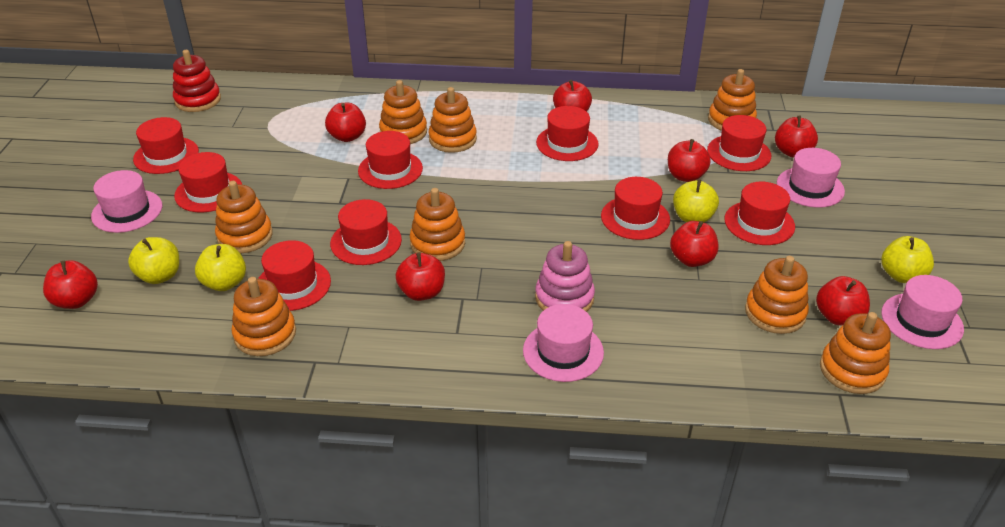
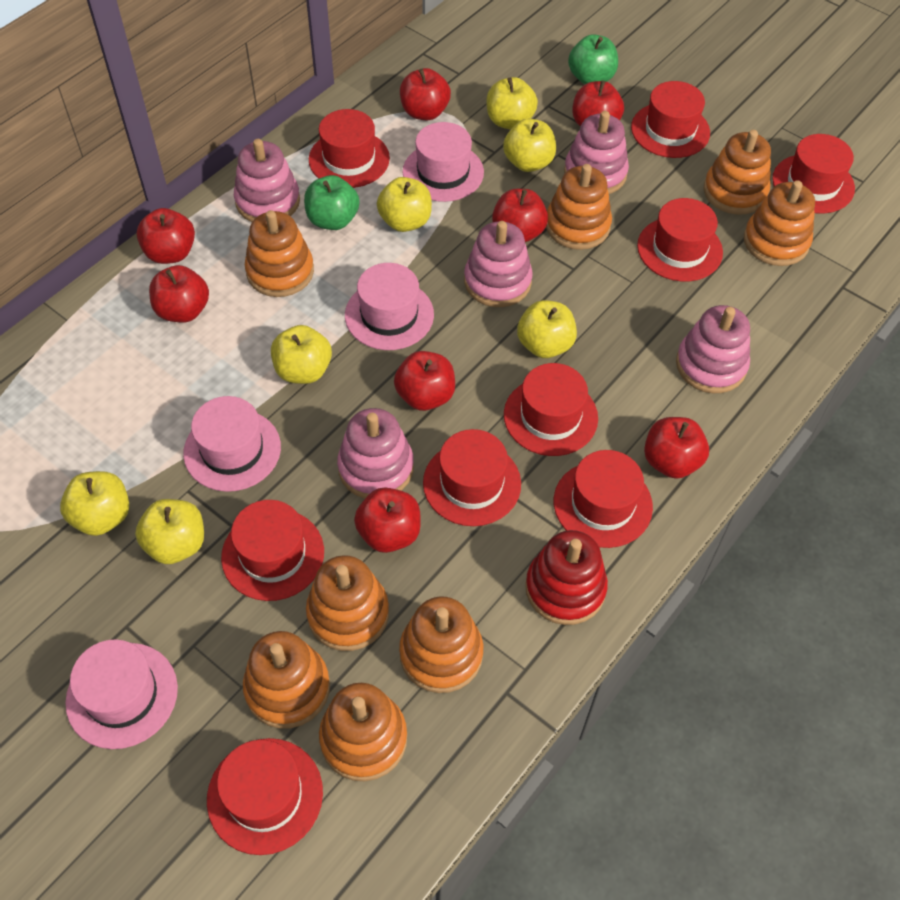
green apple: none = 0 -> [304,175,359,230] [568,34,618,84] = 2
pink stacking toy: [535,241,595,312] = 1 -> [234,139,300,222] [337,408,414,499] [464,221,533,307] [564,111,629,194] [676,305,750,393] = 5
yellow apple: [128,237,179,284] [195,244,246,291] [673,179,719,223] [882,236,934,283] = 4 -> [60,471,129,536] [135,499,204,564] [271,325,332,384] [377,177,432,232] [486,77,538,129] [503,119,556,172] [517,300,577,358] = 7

